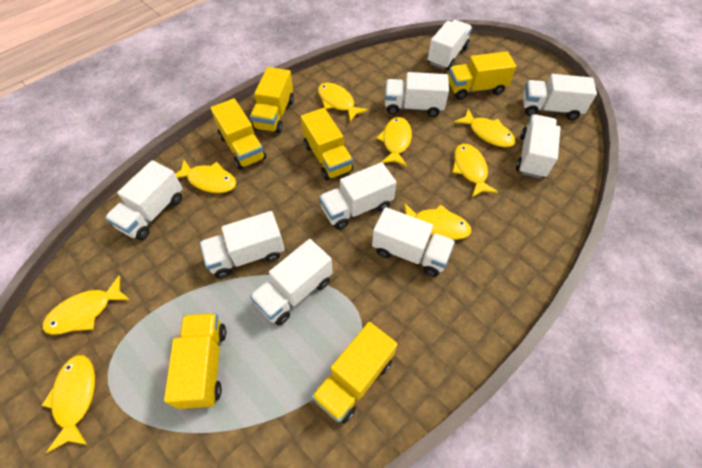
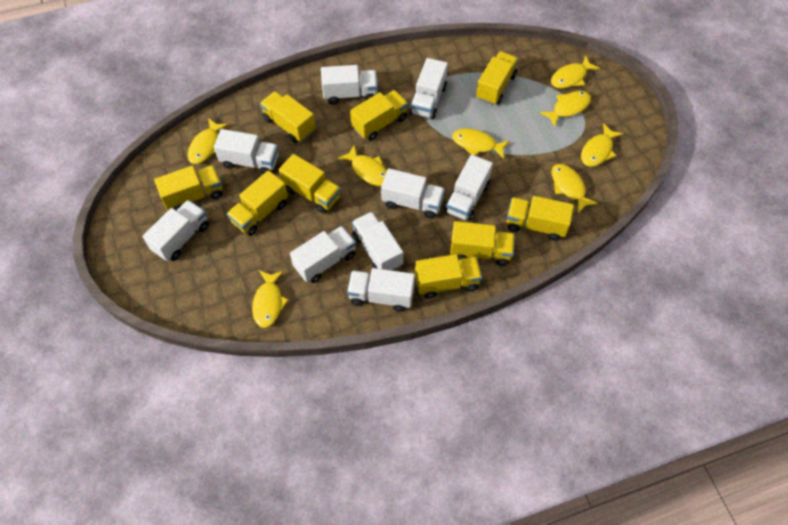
yellow truck: [164,313,226,409] [211,98,266,169] [250,67,294,133] [301,108,353,180] [311,322,398,424] [448,51,516,100] = 6 -> [154,165,223,211] [227,170,288,236] [260,91,316,143] [279,154,341,214] [350,90,408,141] [415,254,482,298] [450,221,515,266] [476,51,518,105] [507,196,574,241] = 9

